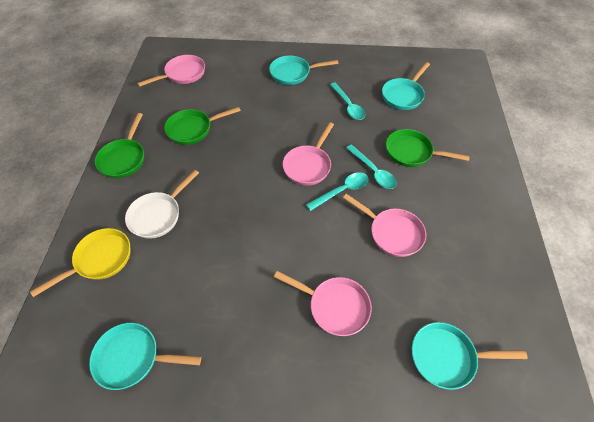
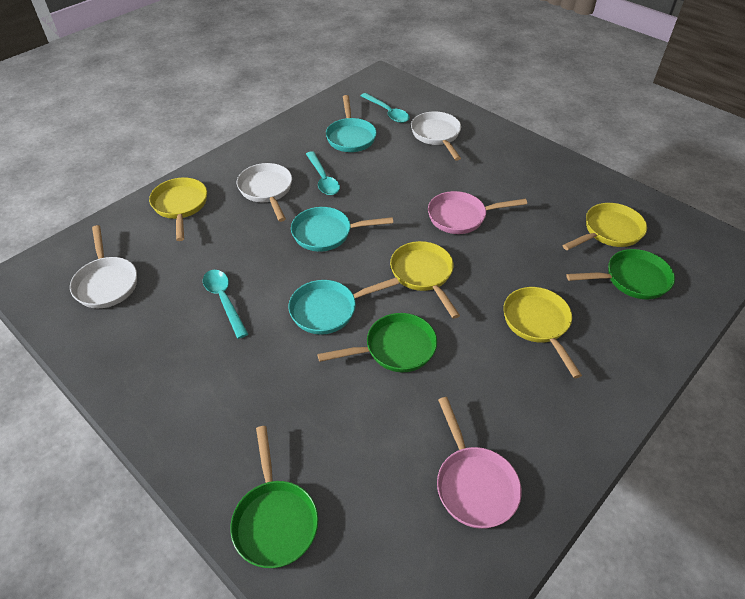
pink pan: [137,55,205,87] [274,271,372,336] [283,122,334,186] [343,194,426,257] = 4 -> [428,191,527,234] [437,397,522,529] = 2
turquoise pan: [89,323,201,390] [269,56,339,85] [382,62,430,110] [412,322,528,390] = 4 -> [288,278,399,335] [291,207,393,252] [326,95,377,152] = 3
white pan: [125,170,199,239] = 1 -> [70,225,137,308] [237,163,292,222] [411,112,461,161] = 3
yellow pan: [30,228,131,297] = 1 -> [149,178,207,241] [390,241,460,319] [503,287,582,378] [562,203,647,250] = 4

